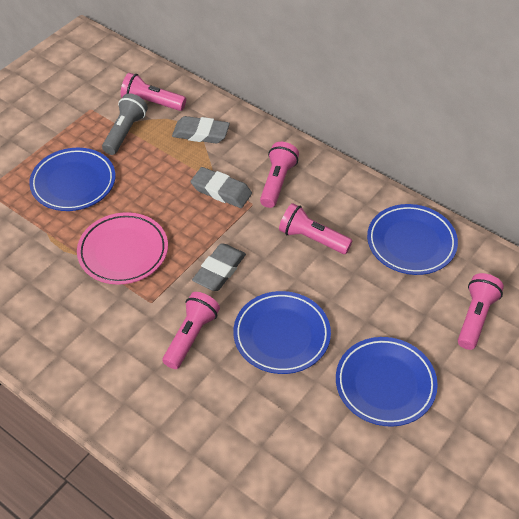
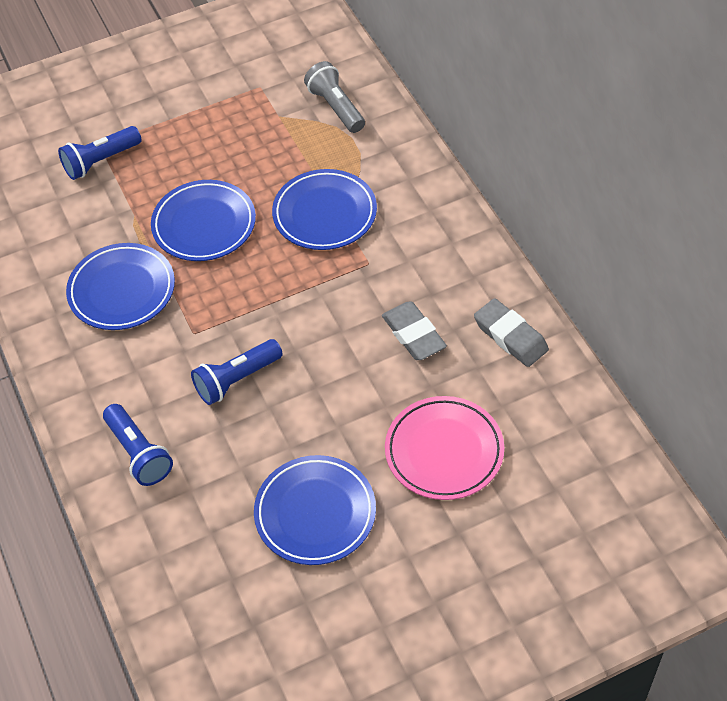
blue flashlight: none = 0 -> [58,126,142,180] [103,404,173,486] [191,339,283,405] = 3
grey eraser: [172,116,230,144] [191,167,252,208] [192,243,246,291] = 3 -> [382,301,447,360] [474,298,549,367] = 2
pink flashlight: [121,73,186,111] [162,292,220,369] [260,142,299,208] [279,203,353,254] [458,273,504,350] = 5 -> none = 0

